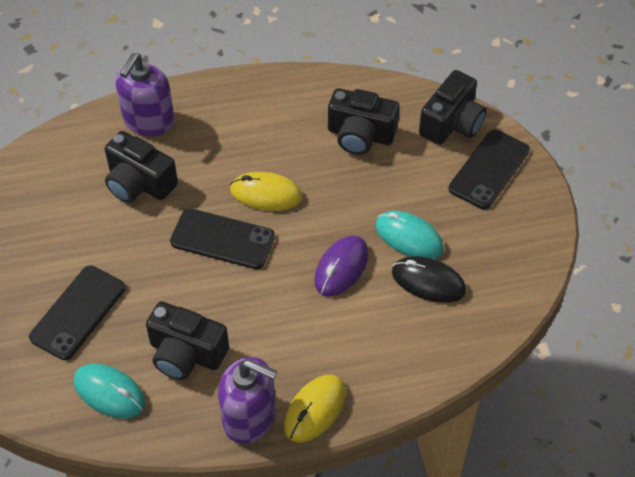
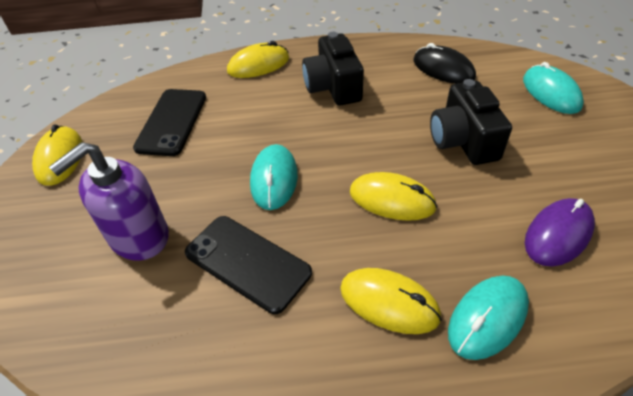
black camera: [105,131,178,203] [146,301,229,380] [328,88,400,155] [419,70,487,145] = 4 -> [302,32,364,106] [430,79,512,165] = 2
black phone: [29,266,125,360] [170,208,275,269] [449,129,530,209] = 3 -> [133,89,206,156] [185,216,312,314] = 2
purple soap dispenser: [115,53,175,136] [218,357,277,444] = 2 -> [49,142,169,261] = 1
turquoise mouse: [74,364,145,419] [376,211,444,259] = 2 -> [250,144,298,210] [448,276,529,360] [523,62,584,114] = 3
yellow mouse: [230,172,302,211] [284,375,346,442] = 2 -> [32,124,83,186] [227,41,289,78] [340,268,442,334] [350,172,437,221] = 4

